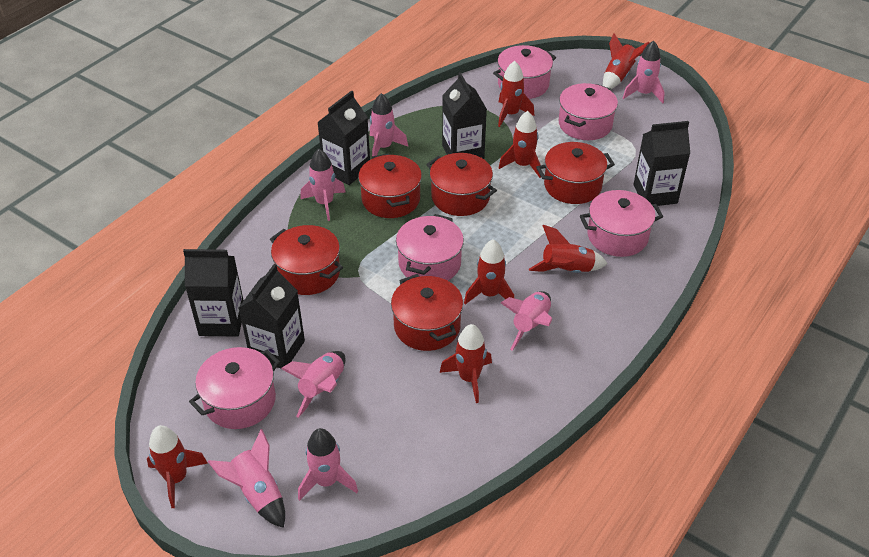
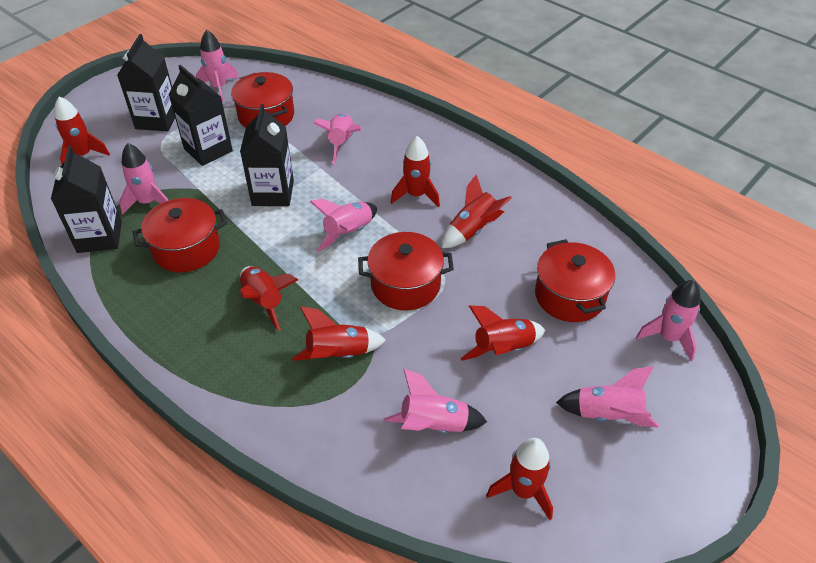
black carton: [183,249,244,337] [239,264,305,368] [317,90,370,185] [442,72,487,159] [633,121,690,206] = 5 -> [51,146,122,253] [117,34,175,132] [168,65,233,166] [240,104,294,206] = 4
pink pot: [189,347,280,429] [396,214,464,281] [493,45,556,99] [559,83,618,140] [580,190,663,257] = 5 -> none = 0
red pot: [270,225,343,295] [358,153,422,218] [391,274,463,351] [426,153,497,216] [536,142,615,204] = 5 -> [133,198,227,272] [231,72,294,128] [358,232,454,310] [535,239,615,322] = 4

